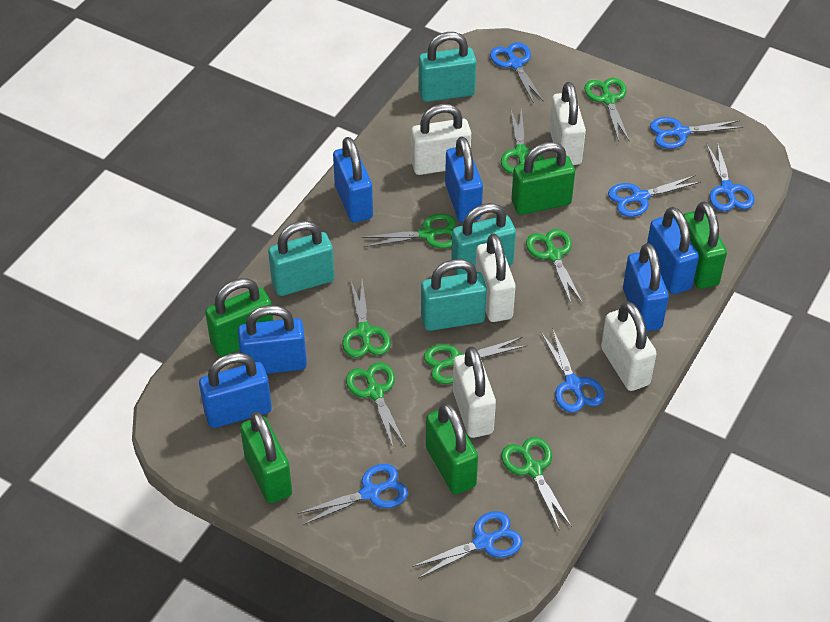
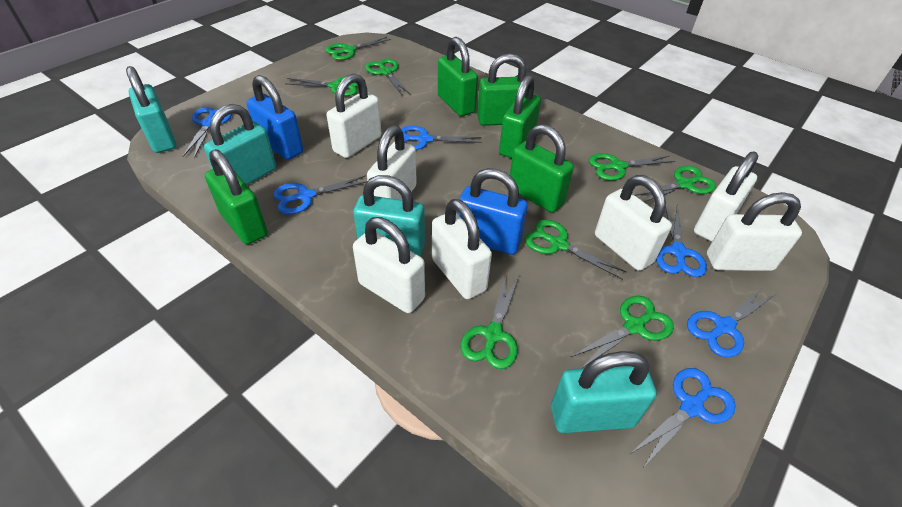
blue padlock: [199,352,272,428] [238,305,307,374] [333,137,373,223] [445,136,483,222] [623,243,669,331] [647,207,699,294] = 6 -> [246,75,303,160] [458,168,528,255] = 2
blue scissors: [297,464,408,525] [412,511,523,579] [490,42,544,103] [541,328,605,413] [608,175,701,217] [650,117,743,149] [706,142,755,211] = 7 -> [183,107,232,158] [273,175,367,214] [401,126,482,150] [630,368,736,468] [656,205,707,277] [687,286,776,358] = 6
white padlock: [411,104,471,175] [453,346,496,438] [475,234,515,322] [549,82,586,165] [601,301,657,391] = 5 -> [327,74,381,158] [353,217,425,313] [367,125,417,200] [432,199,492,299] [595,175,672,271] [694,151,758,242] [707,192,802,271] = 7

